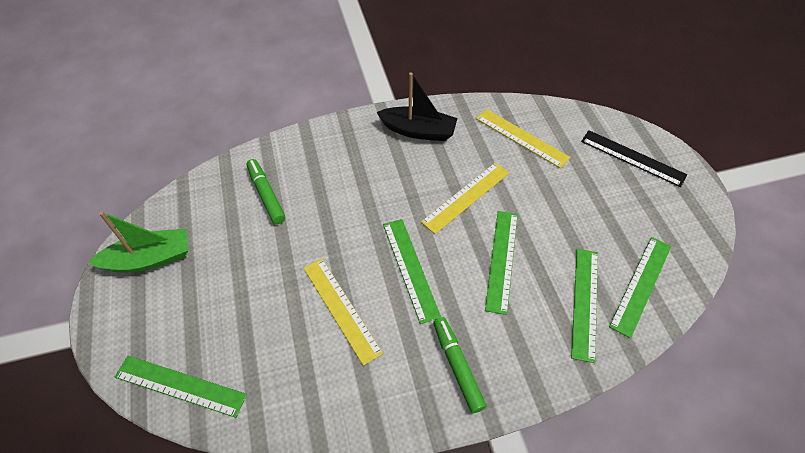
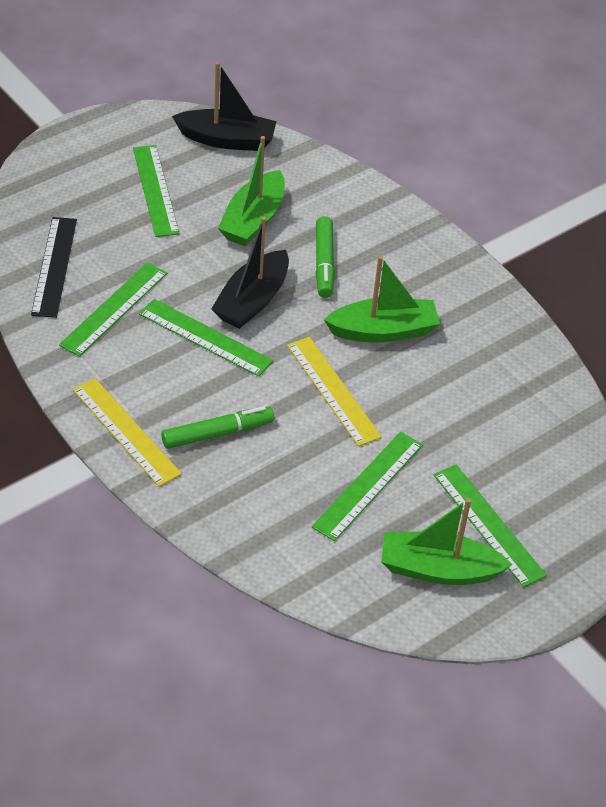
black boat: [376,72,457,141] = 1 -> [172,62,277,151] [211,217,289,329] = 2
green boat: [88,211,188,273] = 1 -> [218,136,285,246] [324,256,440,343] [381,498,513,585] = 3
yellow ruler: [304,258,383,366] [421,162,509,234] [476,109,570,168] = 3 -> [73,378,182,487] [287,337,382,447] = 2

